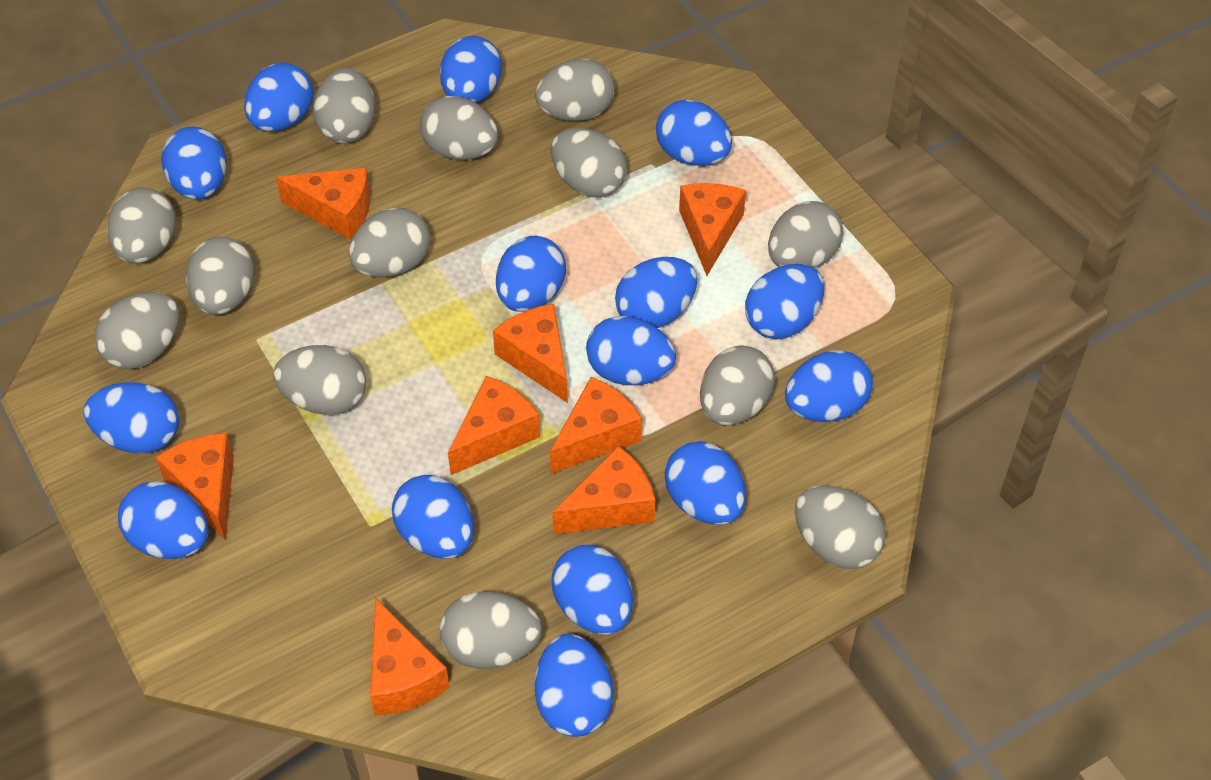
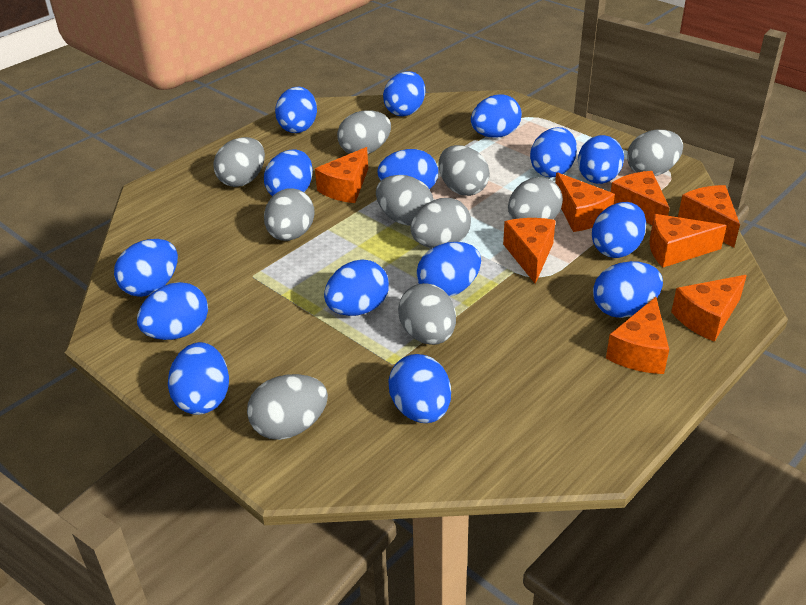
grey egg: [94,292,180,369] [107,187,176,263] [186,236,255,315] [273,345,366,415] [313,68,375,143] [349,208,430,277] [420,96,498,160] [440,591,542,669] [535,59,614,121] [551,128,627,198] [700,345,775,425] [768,201,844,268] [795,485,886,569] = 13 -> [213,137,265,187] [247,374,328,440] [264,188,315,241] [337,111,391,154] [376,175,433,226] [398,283,456,345] [410,198,471,248] [439,145,490,196] [508,177,563,219] [627,130,683,176] = 10

